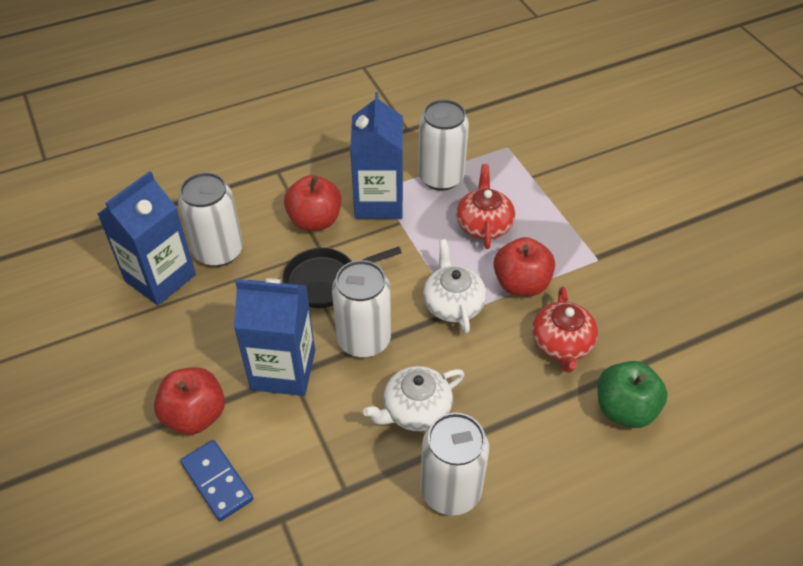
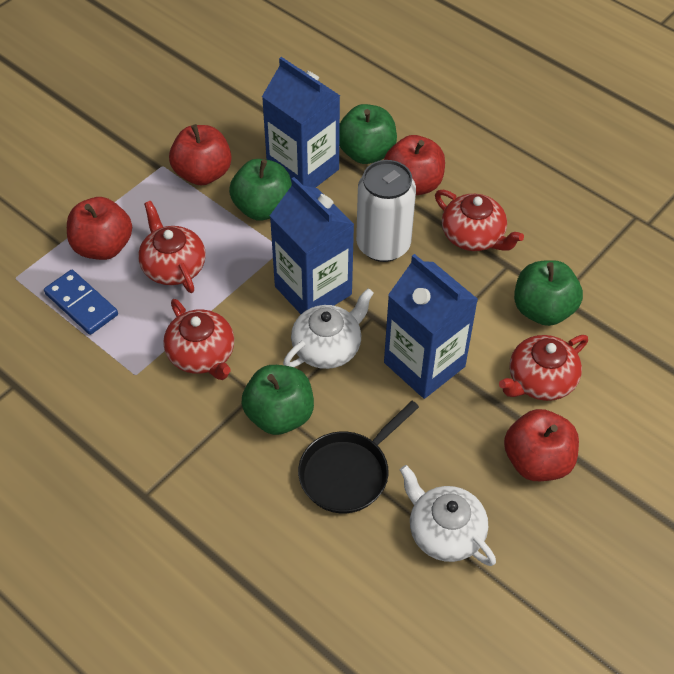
green apple: [597,361,668,428] = 1 -> [229,159,292,221] [241,365,314,435] [339,104,397,164] [514,260,583,326] = 4
red apple: [154,367,225,435] [284,175,342,231] [493,237,555,296] = 3 -> [67,197,132,260] [169,124,231,186] [384,135,445,195] [504,409,579,481] = 4
red teapot: [456,164,515,249] [532,287,598,372] = 2 -> [138,201,206,293] [163,299,234,380] [435,190,524,251] [499,335,588,401] = 4
white can: [178,172,243,267] [332,260,391,358] [418,99,469,191] [420,413,489,516] = 4 -> [356,160,416,262] = 1

